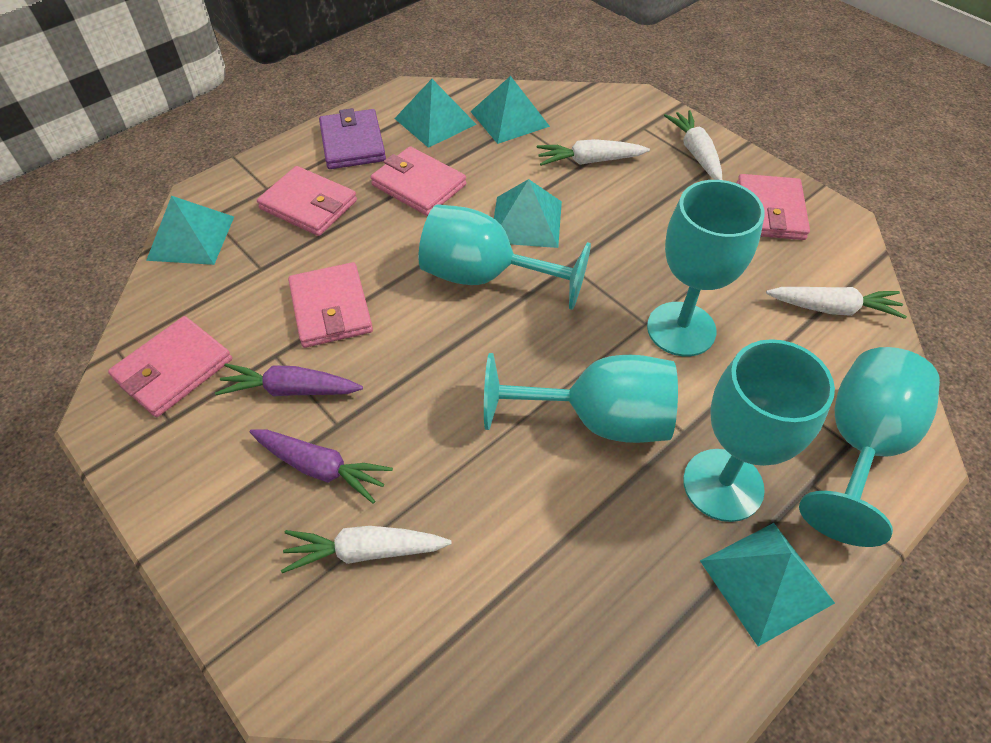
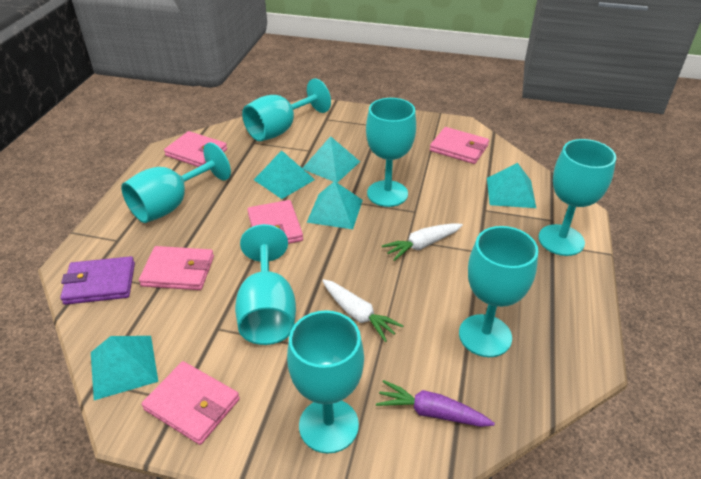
purple carrot: [215,363,363,396] [250,429,393,504] = 2 -> [376,380,495,427] = 1
turquoise goblet: [418,204,591,310] [484,353,678,443] [647,180,765,356] [683,339,835,522] [799,347,940,547] = 5 -> [121,143,231,223] [235,224,296,345] [242,78,331,141] [287,310,364,454] [366,98,416,207] [459,226,539,357] [538,139,616,256] = 7
white carrot: [281,526,452,573] [536,139,650,166] [664,110,722,180] [766,287,907,319] = 4 -> [322,279,404,342] [382,223,463,261] = 2

